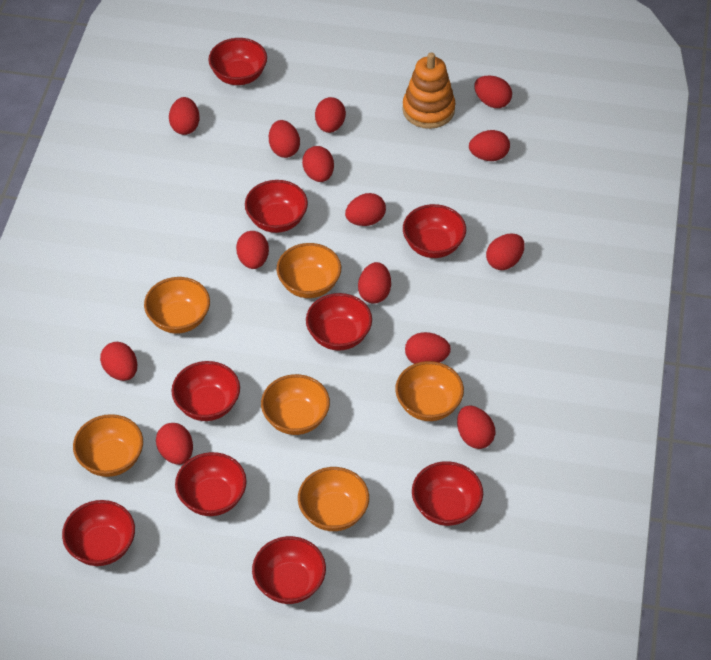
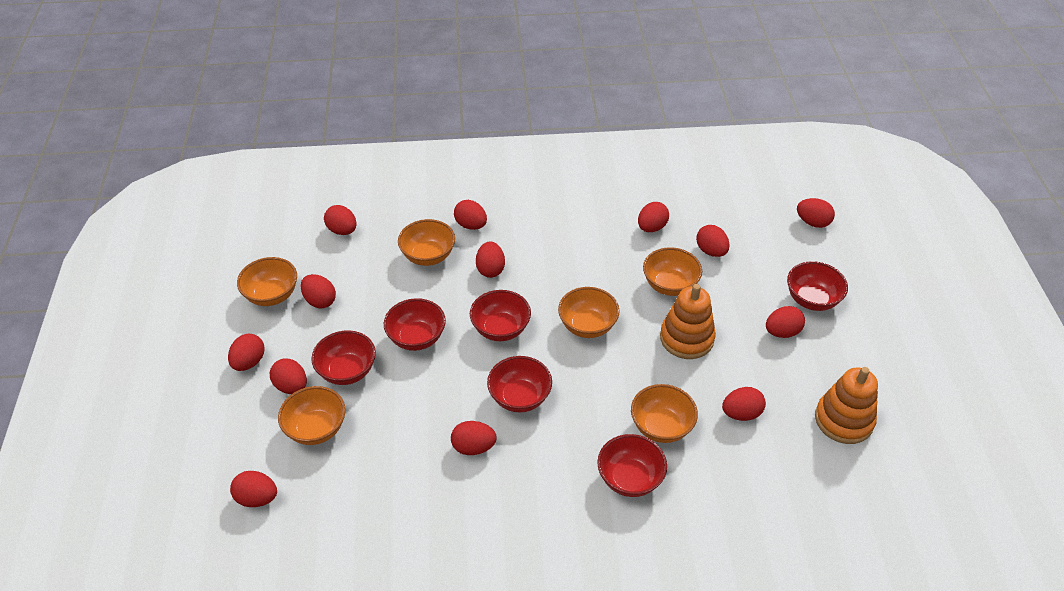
orange stacking toy: [402,52,456,129] = 1 -> [660,284,716,359] [815,367,878,444] = 2
red bowl: [62,500,135,566] [172,361,240,421] [175,452,247,516] [209,38,267,85] [245,180,308,233] [252,536,326,604] [306,293,372,351] [403,204,466,258] [412,461,483,526] = 9 -> [311,331,376,385] [384,298,446,351] [470,290,531,341] [487,356,552,412] [597,434,667,497] [787,261,848,311] = 6
red egg: [100,342,138,381] [156,423,193,465] [169,97,200,135] [236,231,269,269] [269,120,300,158] [302,146,334,182] [315,97,346,133] [345,193,386,226] [358,262,391,304] [405,332,451,364] [457,406,495,449] [469,130,510,161] [474,76,512,108] [486,233,525,270] = 14 -> [228,334,265,371] [230,471,277,507] [270,358,307,394] [300,274,336,308] [324,205,357,235] [451,421,497,455] [454,200,487,230] [476,242,505,278] [638,202,669,232] [696,225,729,257] [722,387,766,421] [766,306,805,338] [797,198,835,228] = 13

